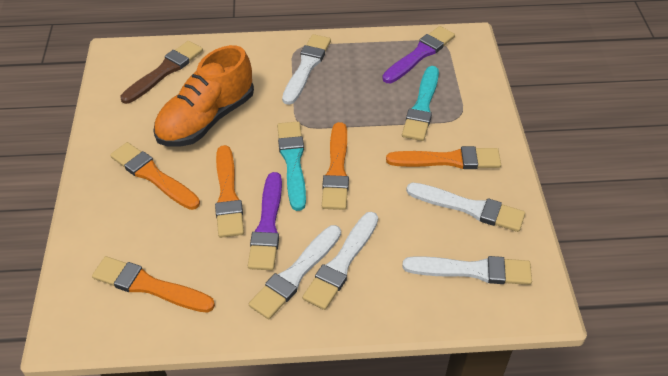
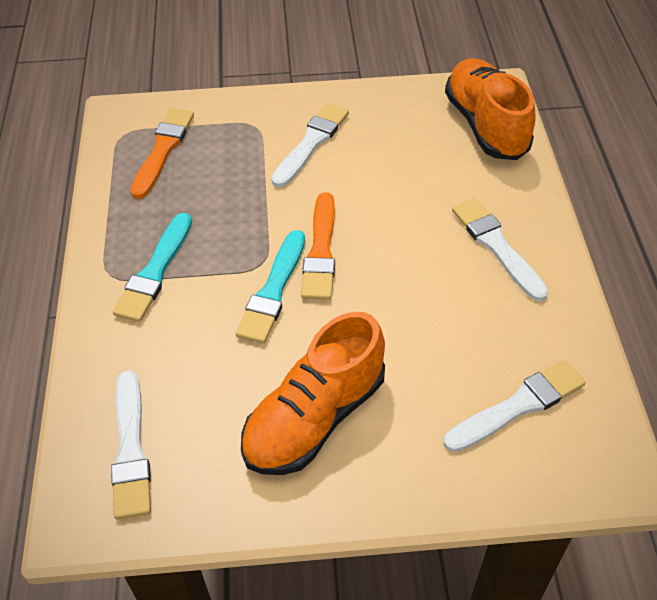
brown brush: [120,41,203,104] = 1 -> none = 0
orange brush: [92,256,215,313] [110,142,200,210] [215,145,244,238] [322,122,349,210] [386,146,501,169] = 5 -> [130,108,194,199] [301,192,335,300] = 2
orange shoe: [153,45,254,147] = 1 -> [241,312,385,475] [445,58,536,160] = 2
purple brush: [248,172,282,270] [382,26,455,83] = 2 -> none = 0
white brush: [249,225,341,320] [282,34,331,105] [302,212,378,310] [402,256,532,285] [406,183,525,232] = 5 -> [111,370,151,519] [271,103,349,188] [443,360,585,452] [452,198,548,301] = 4

